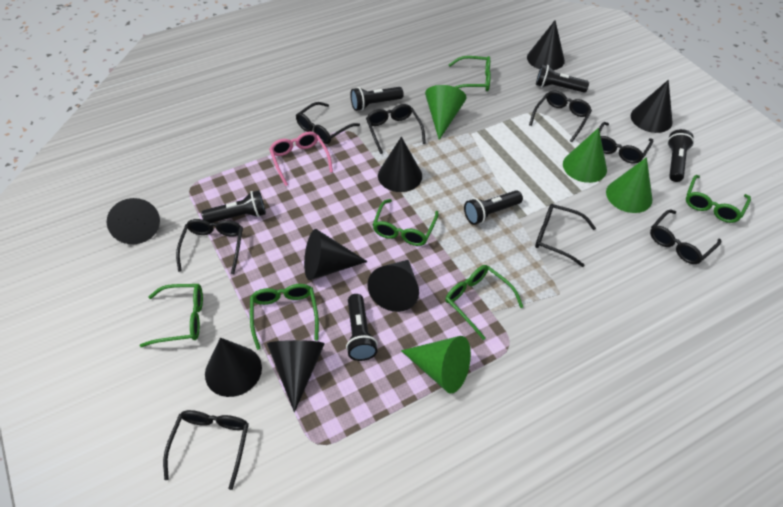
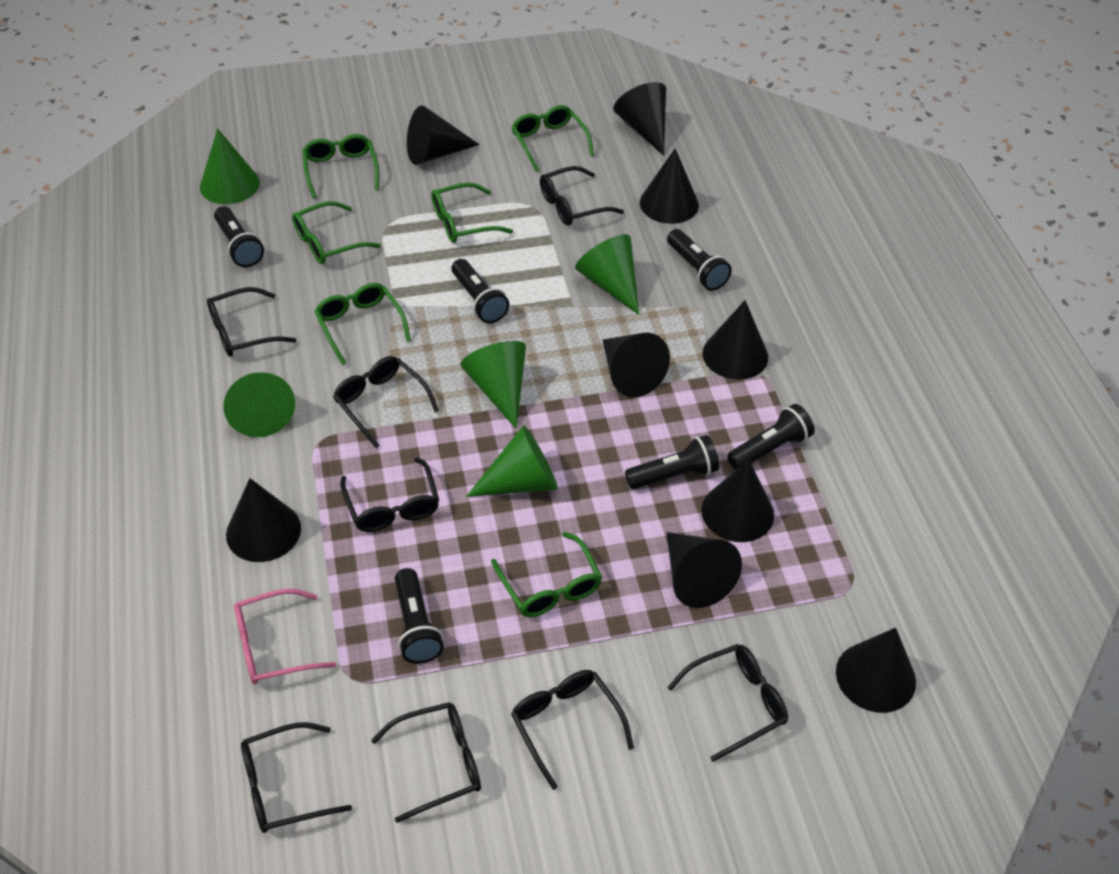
black cone: [107,198,160,244] [205,338,262,397] [267,340,325,412] [304,229,368,280] [367,260,419,312] [378,137,422,192] [527,21,565,70] [631,80,673,133] = 8 -> [226,478,301,562] [407,105,479,165] [603,333,670,397] [614,82,666,155] [640,148,699,224] [667,532,742,608] [701,459,774,542] [703,300,768,380] [836,628,916,713] = 9
green cone: [401,336,471,394] [425,85,466,140] [563,128,607,183] [606,157,652,213] = 4 -> [200,129,260,204] [224,372,295,437] [460,341,526,429] [466,425,558,497] [575,234,639,315] = 5

